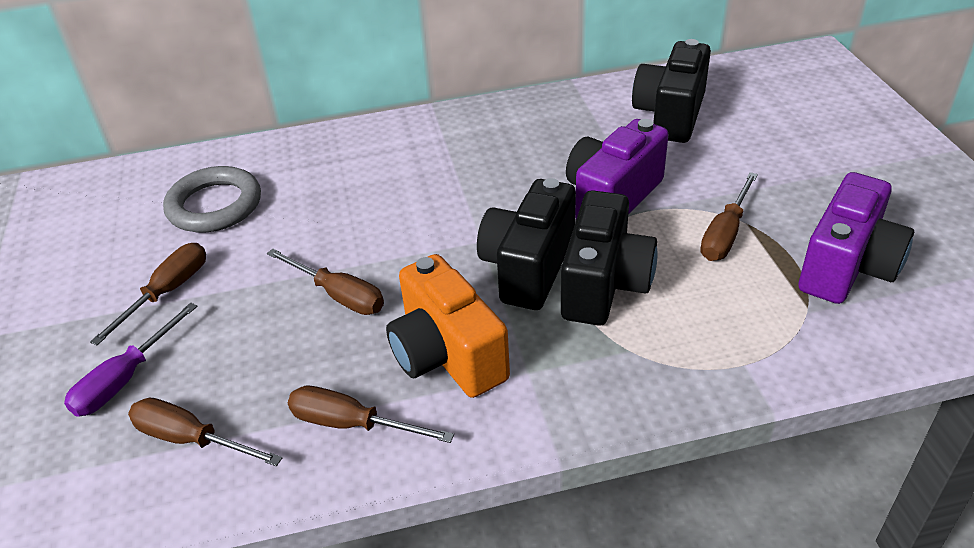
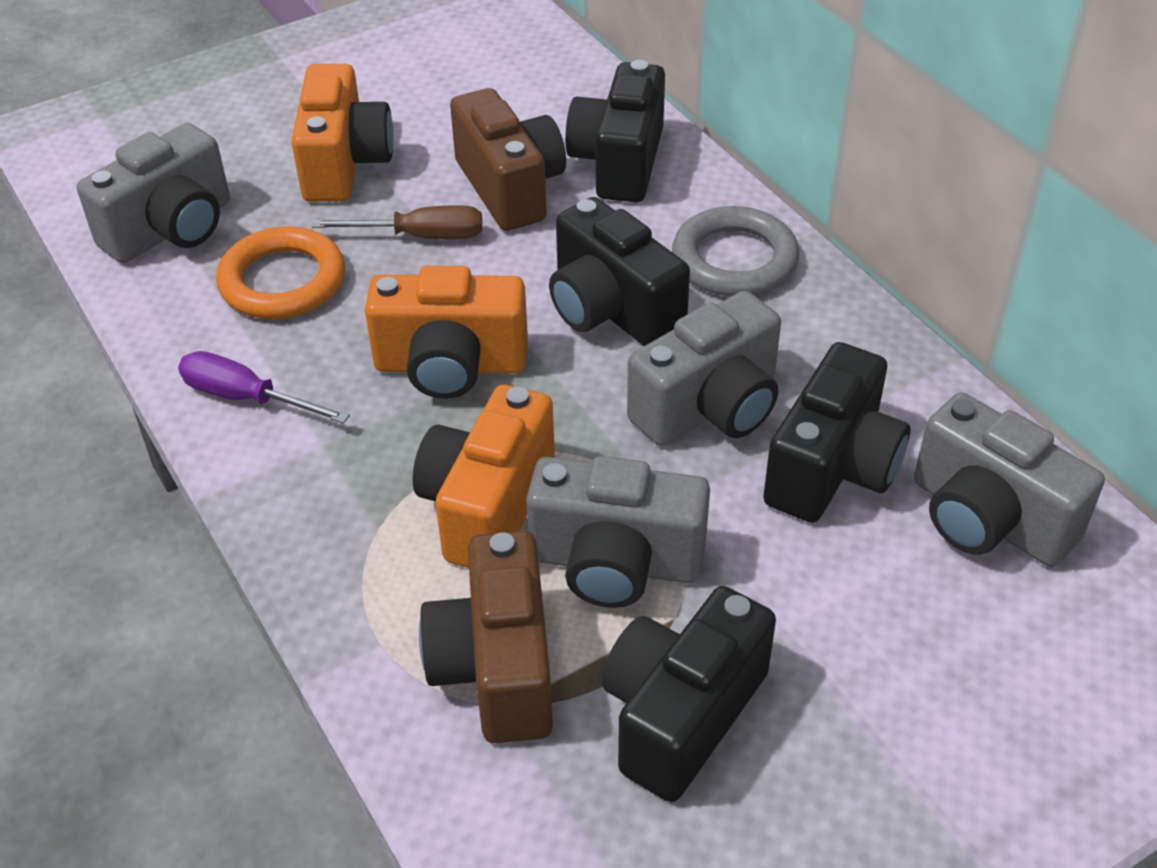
black camera: [477,178,576,310] [561,190,658,326] [632,39,711,143] = 3 -> [549,197,690,346] [565,60,665,202] [602,586,776,802] [763,342,910,523] = 4
brown camera: none = 0 -> [419,531,553,743] [450,88,566,231] = 2
brown screwdriver: [90,243,206,345] [128,398,282,466] [267,249,384,315] [288,386,454,443] [700,172,758,261] = 5 -> [311,205,482,239] = 1
grey camera: none = 0 -> [77,123,230,263] [526,456,710,608] [627,291,781,446] [914,392,1105,567] = 4
orange camera: [386,254,510,398] = 1 -> [291,64,394,202] [365,266,528,399] [413,384,555,568] = 3
orange ring: none = 0 -> [216,226,345,319] = 1
purple camera: [566,119,669,219] [799,172,914,304] = 2 -> none = 0

